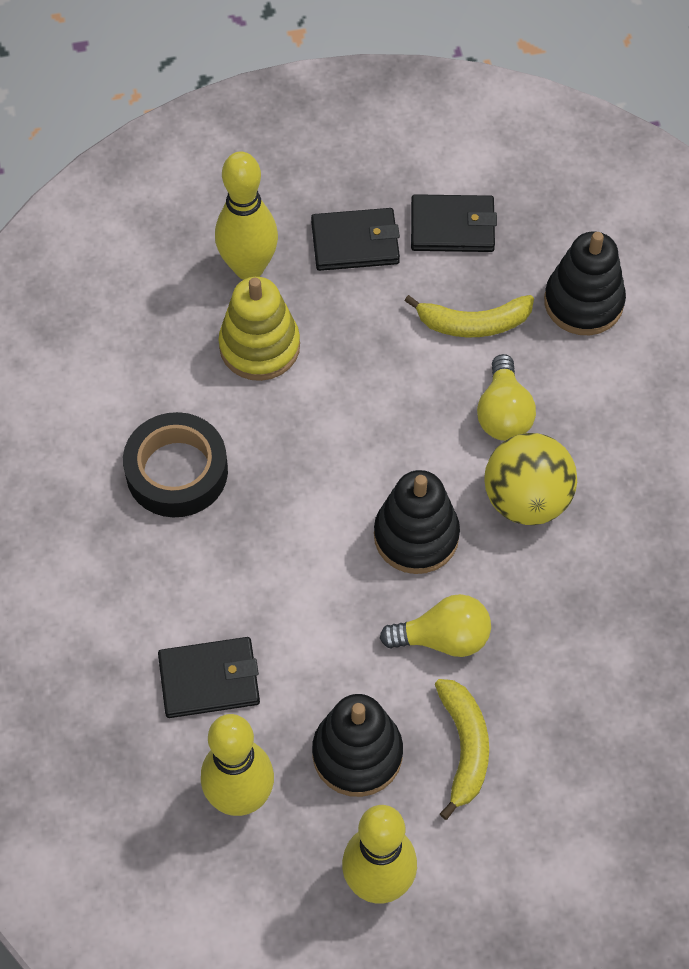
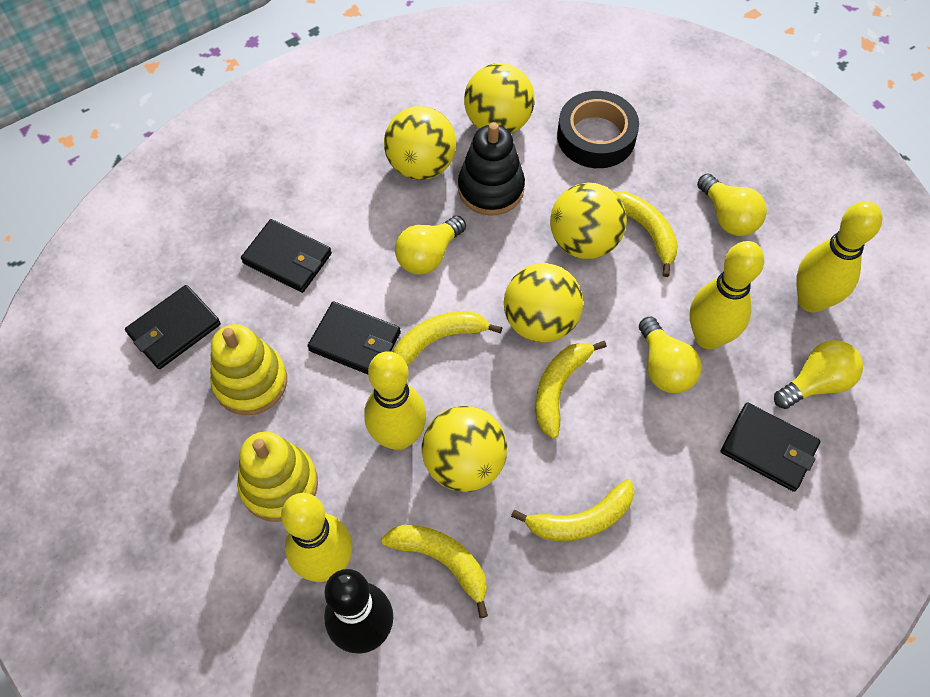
black bowling pin: none = 0 -> [324,569,393,654] = 1
black stacking toy: [312,694,403,797] [374,470,460,574] [544,232,626,335] = 3 -> [458,122,525,216] = 1
black wallet: [158,637,260,718] [311,208,400,271] [411,194,497,252] = 3 -> [125,285,221,369] [241,219,332,293] [307,301,401,374] [721,403,820,492] = 4
yellow ball: [484,433,577,525] = 1 -> [384,106,456,180] [422,406,507,492] [464,63,535,134] [504,263,583,343] [550,183,627,259] = 5
yellow banana: [405,295,534,337] [435,679,489,820] = 2 -> [381,525,488,618] [394,311,503,366] [511,479,634,541] [536,341,607,439] [614,191,678,277] = 5
yellow bowling pin: [201,714,274,816] [215,151,278,280] [342,805,417,904] = 3 -> [281,493,352,582] [364,351,426,450] [690,241,764,349] [796,201,882,313] = 4
yellow light bulb: [380,594,491,657] [477,354,536,441] = 2 -> [395,216,466,275] [639,316,701,393] [697,173,767,236] [774,340,863,409] = 4
yellow stacking toy: [218,277,300,381] = 1 -> [210,324,287,415] [237,432,318,522] = 2

